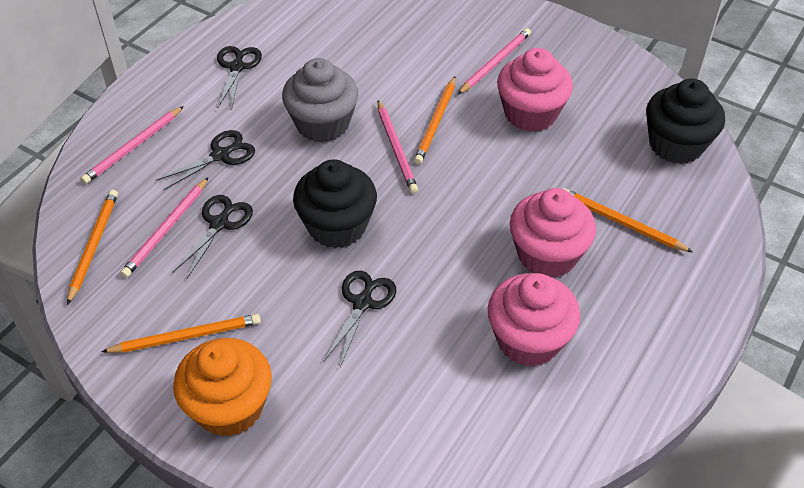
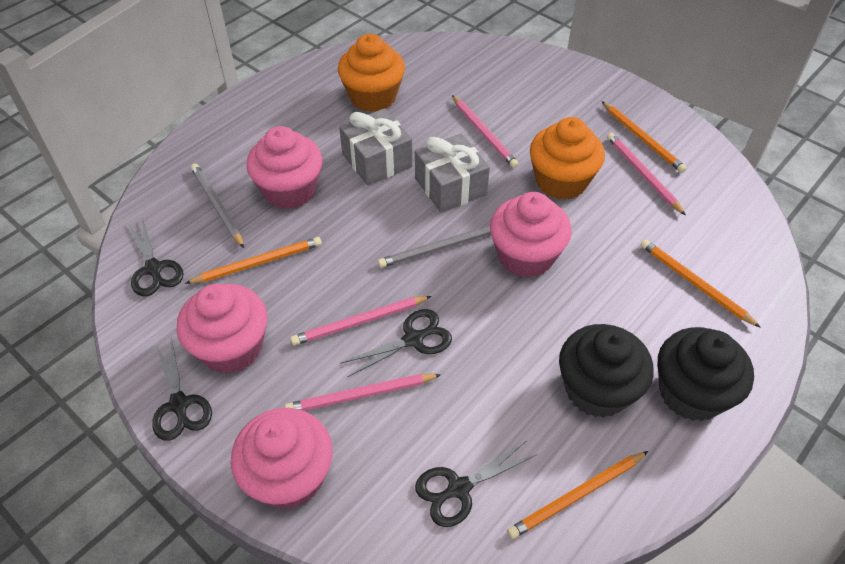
grey cupcake: [282,58,358,143] = 1 -> none = 0
grey gift: none = 0 -> [339,108,413,186] [415,133,490,213] = 2
grey pencil: none = 0 -> [191,164,244,248] [378,226,491,268] = 2
orange cupcake: [173,338,272,437] = 1 -> [338,34,405,112] [530,117,605,200] = 2
pink cupcake: [487,273,580,366] [497,48,573,132] [510,188,596,278] = 3 -> [177,284,267,374] [231,408,333,509] [246,126,322,209] [490,192,572,278] = 4

